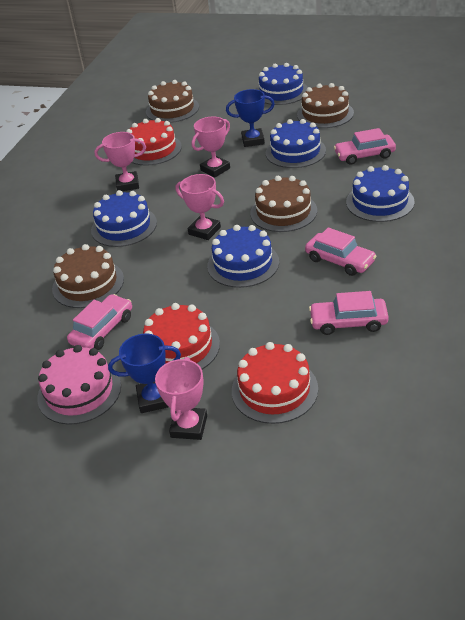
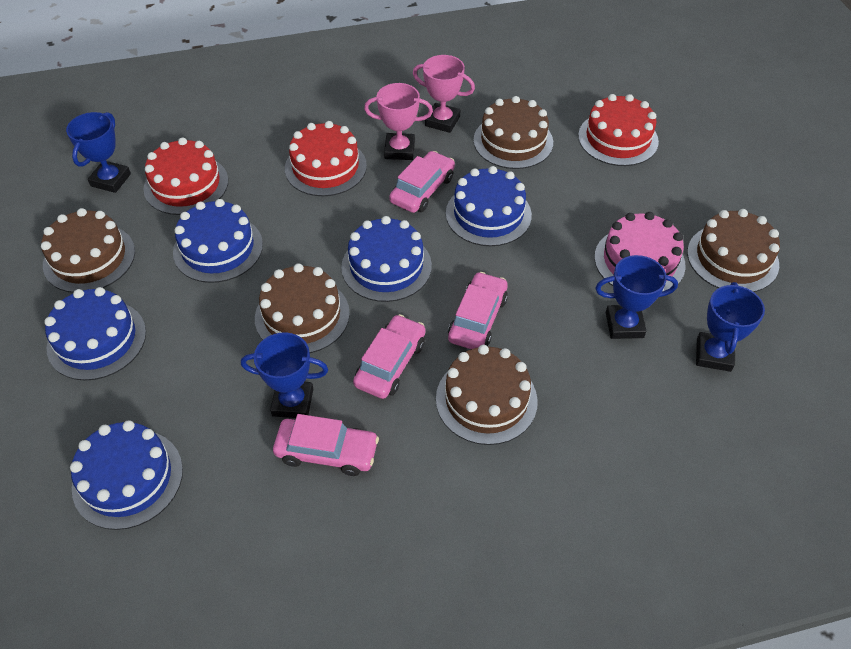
blue trophy: [108,334,181,413] [226,89,275,147] = 2 -> [66,112,131,193] [241,333,328,418] [595,255,678,339] [696,282,765,372] = 4
brown cake: [52,244,124,308] [146,80,199,123] [250,176,317,232] [297,83,354,128] = 4 -> [41,208,135,293] [255,263,350,353] [436,345,538,445] [474,96,553,169] [687,209,780,292] = 5
pink trophy: [95,132,146,191] [155,357,207,440] [176,174,224,240] [192,117,230,177] = 4 -> [364,83,433,160] [413,55,475,133] = 2

